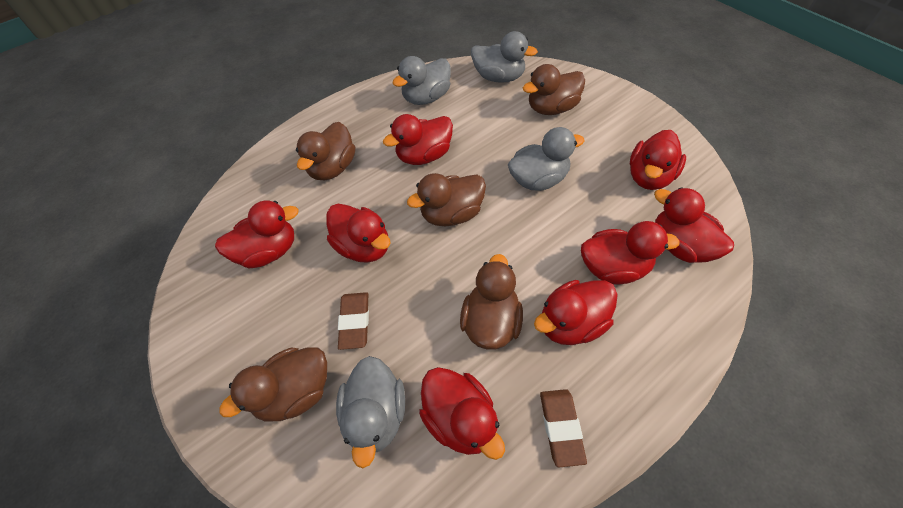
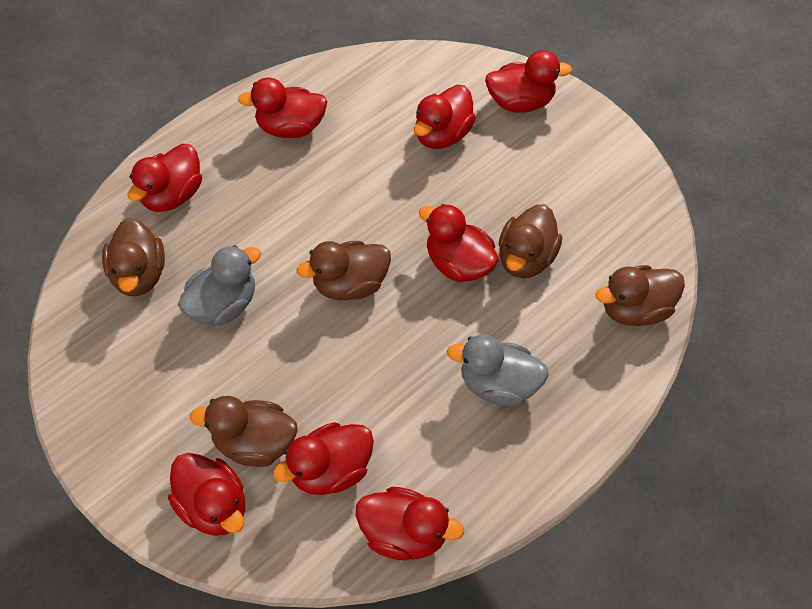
brown eraser: [338,292,369,350] [540,389,587,467] = 2 -> none = 0
grey duck: [336,356,405,468] [392,56,451,105] [471,31,538,83] [508,127,584,191] = 4 -> [178,245,261,326] [447,334,549,406] = 2

